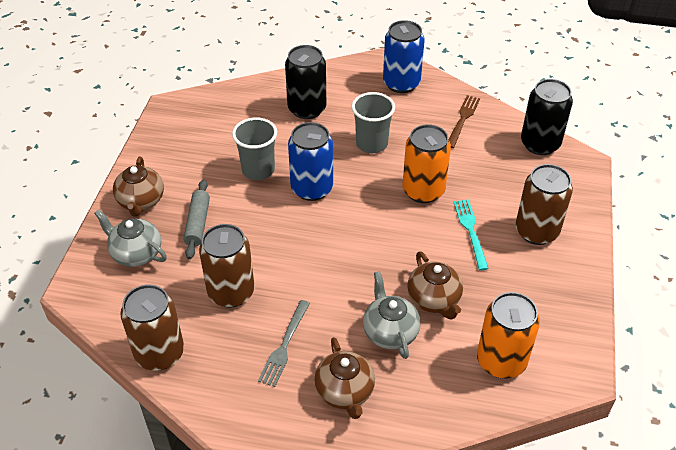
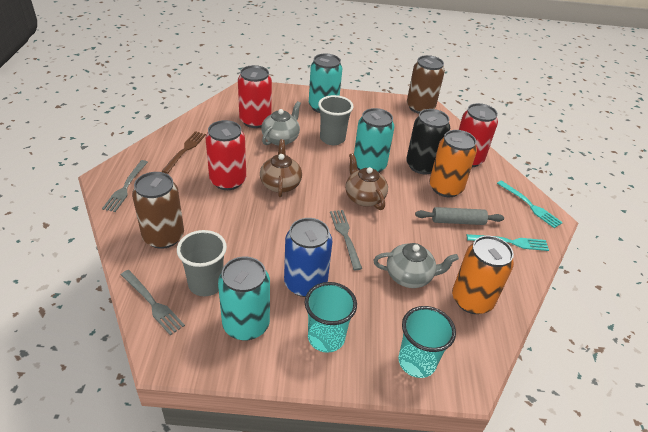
black can: [285,45,326,119] [521,79,573,155] = 2 -> [406,109,450,174] = 1
blue can: [288,122,333,201] [383,20,425,93] = 2 -> [284,218,333,297] = 1
brown can: [120,284,184,371] [199,224,254,308] [516,164,573,245] = 3 -> [132,172,184,249] [407,55,445,114] = 2
brown teapot: [113,157,164,217] [314,337,375,419] [407,251,463,320] = 3 -> [260,139,302,197] [345,153,388,210] = 2
grey fork: [258,300,310,387] = 1 -> [102,160,148,212] [121,270,185,335] [330,210,362,270] = 3
red can: none = 0 -> [205,120,246,190] [238,65,272,128] [459,103,498,167] = 3
turquoise can: none = 0 -> [218,256,270,341] [309,54,342,113] [354,108,395,173] = 3
turquoise cup: none = 0 -> [305,282,357,353] [399,306,456,378] = 2
turquoise fork: [454,200,489,270] = 1 -> [467,234,549,251] [497,180,563,228] = 2

